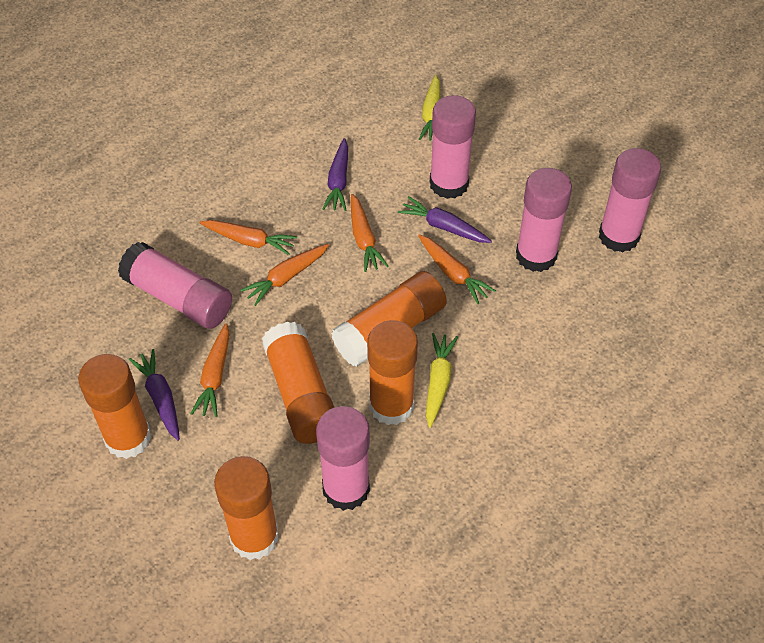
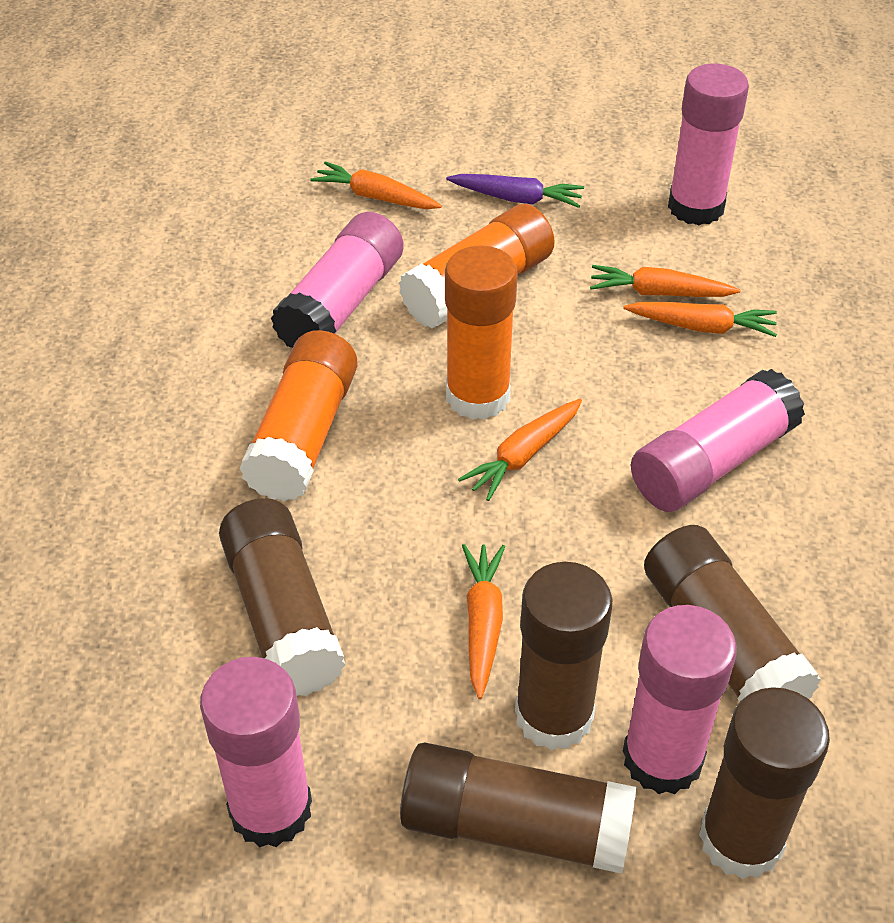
brown glue stick: none = 0 -> [219,498,346,696] [400,743,636,874] [515,562,612,750] [644,525,821,702] [699,687,830,879] = 5
orange glue stick: [78,354,152,459] [214,456,279,560] [262,322,334,444] [331,271,447,367] [367,320,418,425] = 5 -> [239,330,358,502] [399,204,555,329] [445,245,518,420] = 3
purple carrot: [129,349,180,441] [323,138,348,211] [398,196,492,243] = 3 -> [446,174,584,208] = 1
yellow carrot: [419,75,440,141] [426,333,458,428] = 2 -> none = 0

